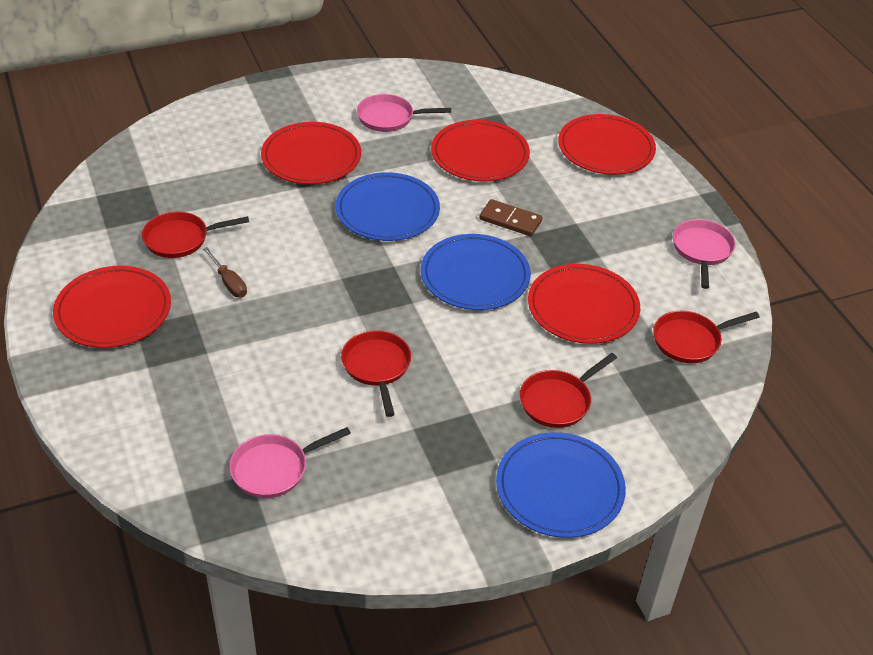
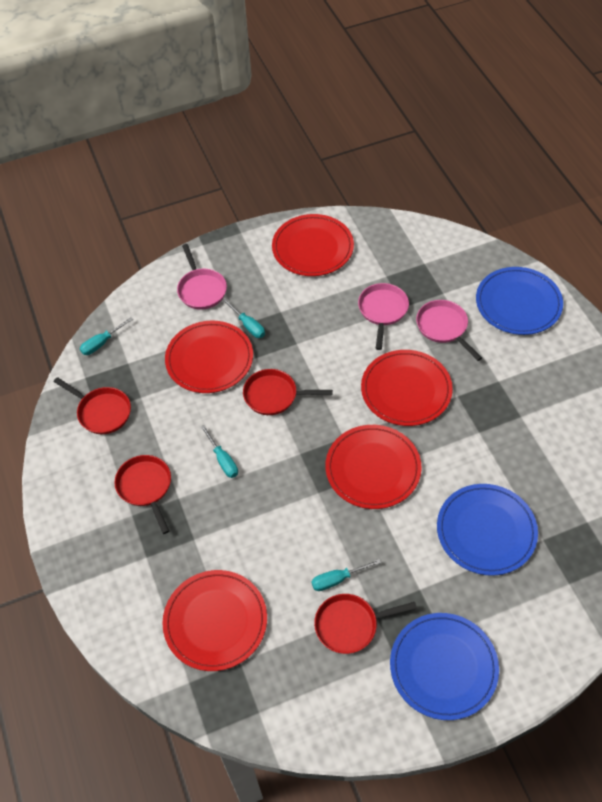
brown domino: [479,199,542,236] = 1 -> none = 0
brown screwdriver: [203,247,247,297] = 1 -> none = 0
turquoise screwdriver: none = 0 -> [80,317,133,355] [201,425,238,478] [222,299,265,338] [311,559,381,591] = 4

